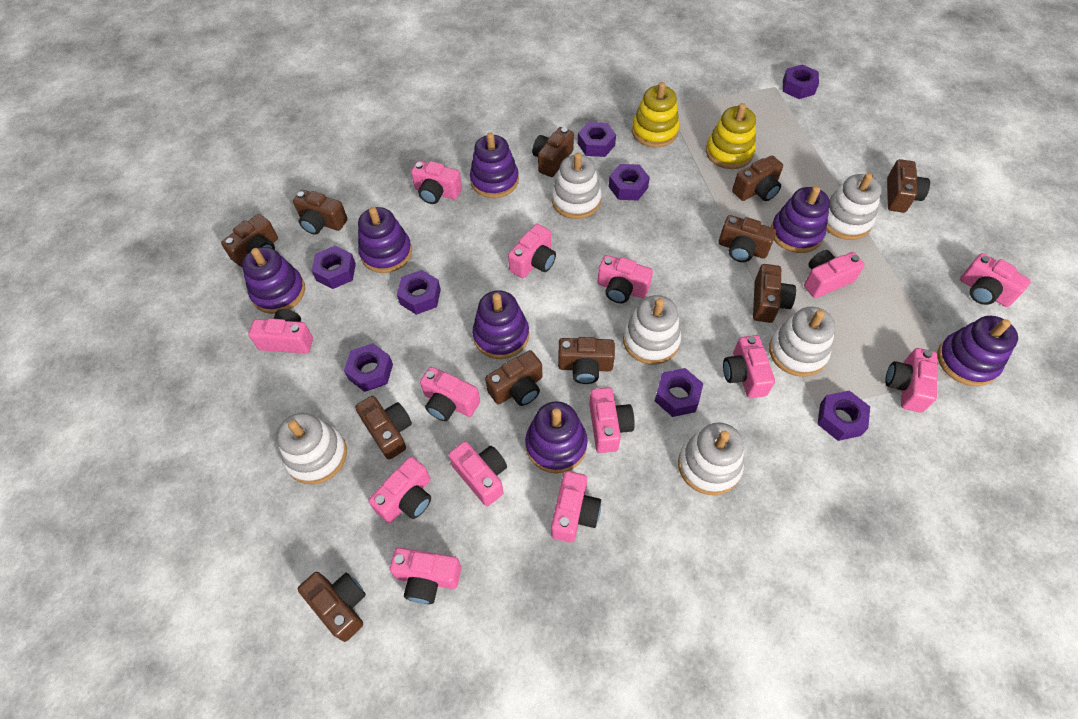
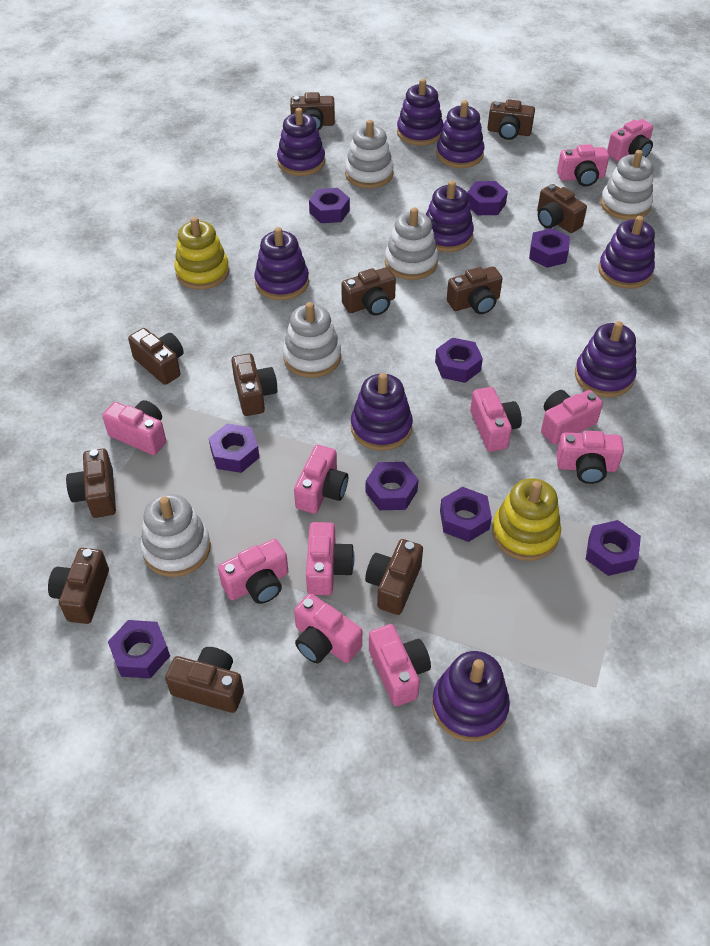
pink camera: [248,309,313,354] [368,456,431,523] [390,548,461,604] [411,161,462,204] [420,367,480,421] [449,441,507,506] [508,224,556,278] [551,471,601,543] [589,387,635,453] [597,255,653,303] [723,335,775,398] [804,250,865,298] [885,348,938,413] [960,253,1031,307] = 14 -> [102,400,166,455] [218,539,288,604] [294,445,348,514] [294,594,362,663] [306,522,354,595] [369,624,431,706] [470,387,522,452] [541,390,603,445] [556,431,624,484] [557,144,609,187] [607,119,653,161] = 11
purple nut: [311,246,356,289] [344,343,393,392] [397,270,441,315] [578,122,616,157] [609,164,650,200] [655,368,703,417] [783,64,819,99] [817,390,870,441] = 8 -> [108,620,170,679] [209,424,259,473] [309,188,350,223] [366,462,419,510] [435,338,483,383] [440,487,492,542] [467,181,508,215] [529,228,570,268] [586,520,641,576] = 9
purple stacking toy: [242,247,305,314] [358,207,412,273] [470,133,519,198] [472,290,529,359] [525,401,588,473] [771,186,830,253] [938,316,1018,386] = 7 -> [254,227,309,300] [277,108,325,176] [351,373,413,451] [397,79,443,146] [426,181,474,252] [432,651,510,742] [436,100,484,168] [575,321,637,397] [599,216,655,289] = 9
white stacking toy: [277,413,347,484] [552,153,602,219] [623,295,681,364] [678,422,744,495] [769,307,835,377] [826,173,882,240] = 6 -> [140,494,211,577] [283,302,341,378] [345,120,394,189] [385,207,438,280] [600,150,653,220] = 5

